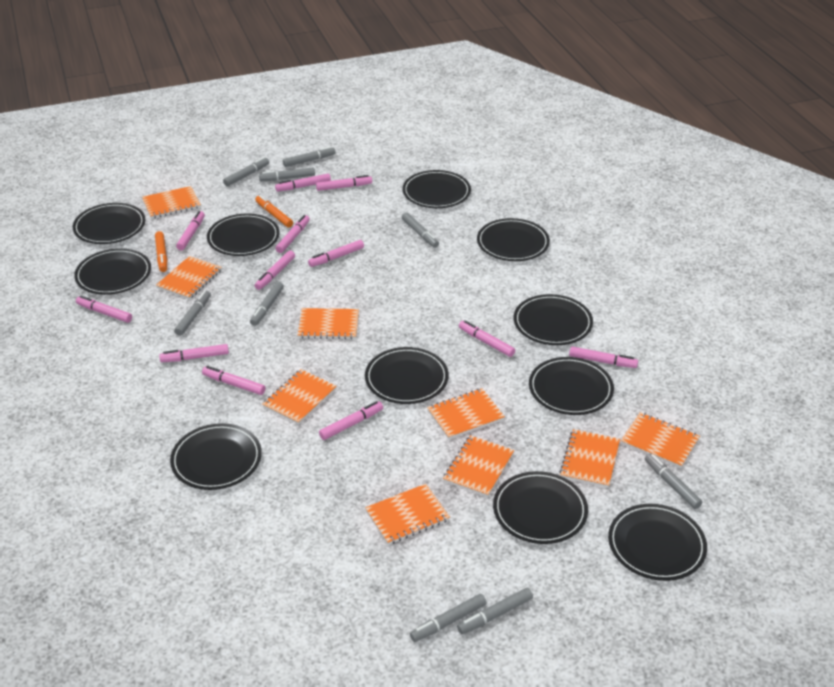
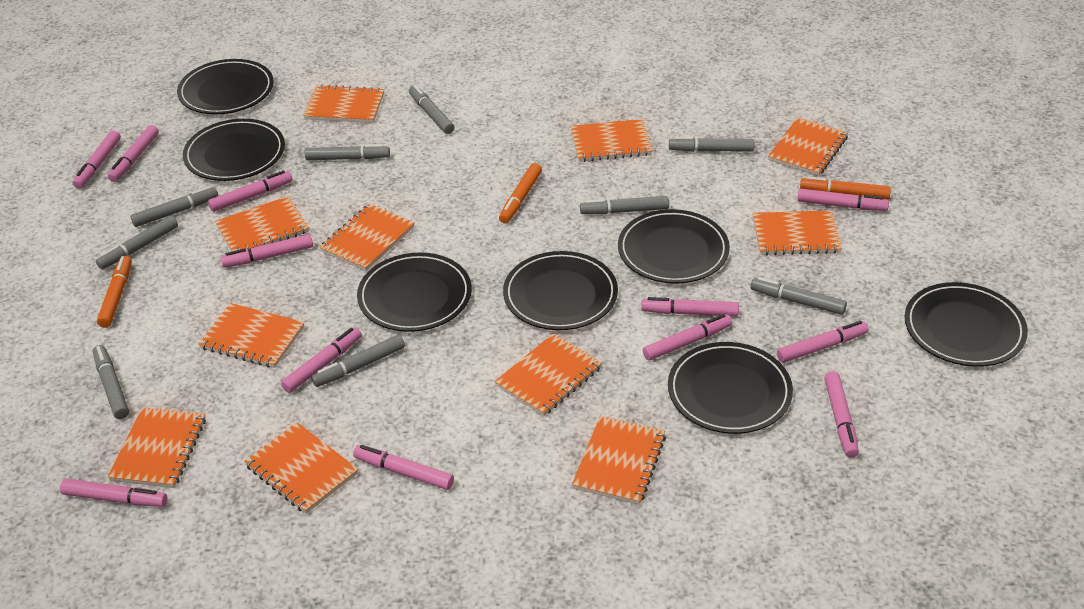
black plate: [73,203,145,244] [74,248,151,295] [170,423,262,490] [207,213,279,256] [365,347,449,404] [402,170,471,208] [477,218,550,261] [493,471,588,544] [514,294,593,345] [529,357,614,415] [608,504,707,581] = 11 -> [177,59,274,114] [183,119,285,181] [357,253,472,332] [503,251,618,330] [618,209,730,283] [668,342,793,434] [905,282,1028,367] = 7
orange marker: [155,231,167,272] [255,195,293,228] = 2 -> [97,256,132,328] [499,163,542,223] [800,176,891,199] = 3
orange notebook: [142,186,201,219] [156,256,222,300] [262,369,337,425] [298,308,359,339] [365,484,450,545] [427,388,505,439] [443,435,514,497] [559,429,620,488] [621,412,700,468] = 9 -> [108,407,206,488] [198,303,305,368] [215,196,309,251] [244,422,358,514] [303,85,384,123] [319,204,415,271] [495,333,602,416] [571,119,652,162] [572,416,666,505] [753,210,842,255] [768,117,848,176] = 11

